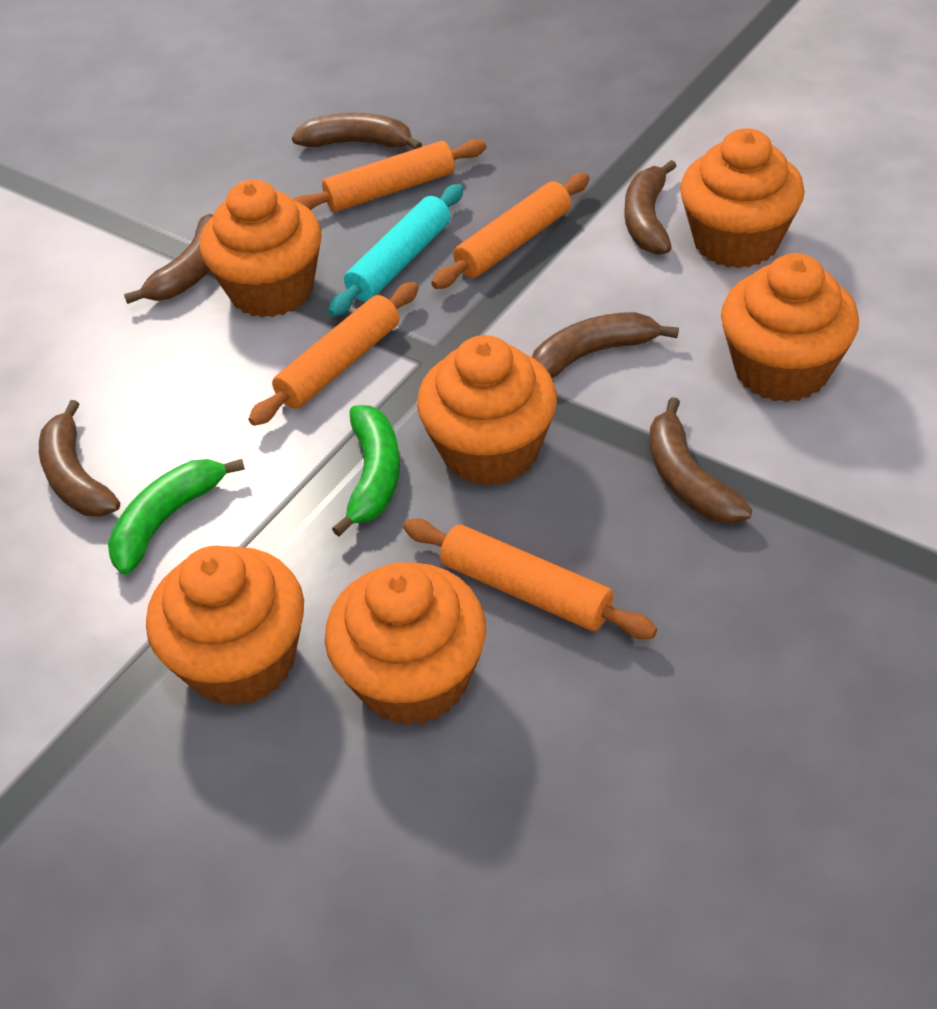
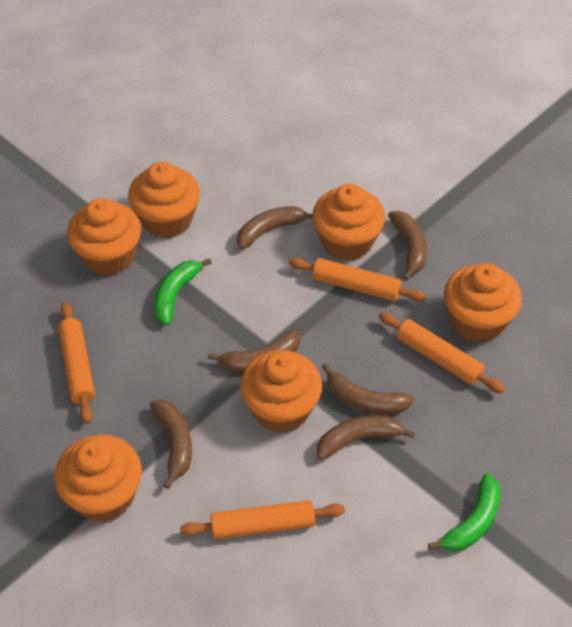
turquoise rolling pin: [328,184,463,317] = 1 -> none = 0

